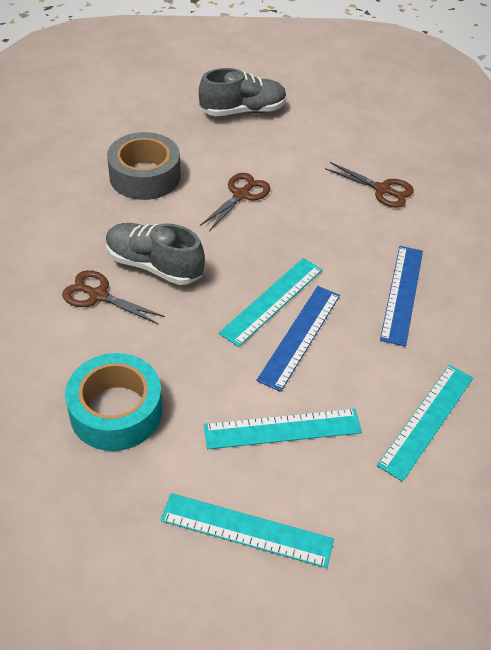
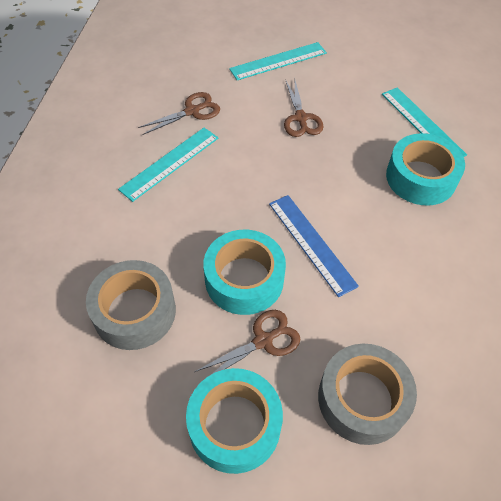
blue ruler: [256,286,340,392] [380,246,423,347] = 2 -> [269,195,359,297] = 1
grey shoe: [106,223,205,285] [199,68,287,116] = 2 -> none = 0
grey tape: [107,132,180,200] = 1 -> [86,260,176,350] [318,344,417,445] = 2
turquoise ruler: [161,493,334,568] [204,409,362,449] [219,258,323,347] [377,365,473,482] = 4 -> [118,128,218,202] [229,42,327,80] [382,87,467,157] = 3
turquoise tape: [65,353,162,451] = 1 -> [186,368,283,474] [203,230,286,315] [386,133,465,206] = 3

